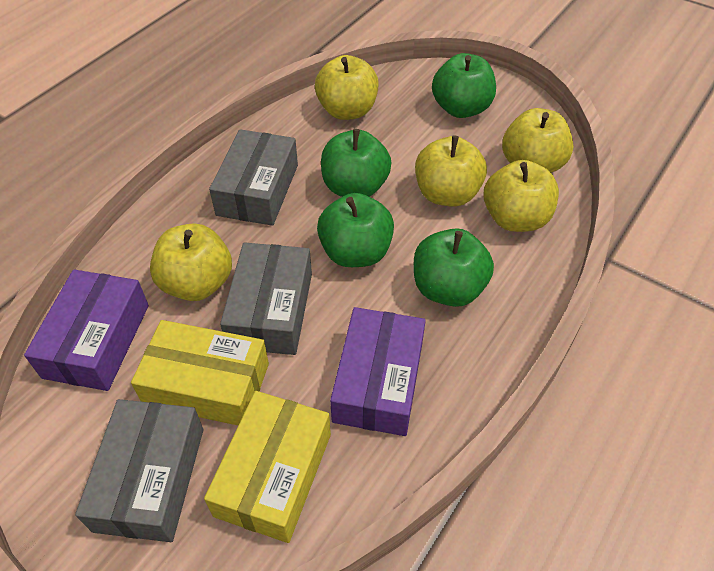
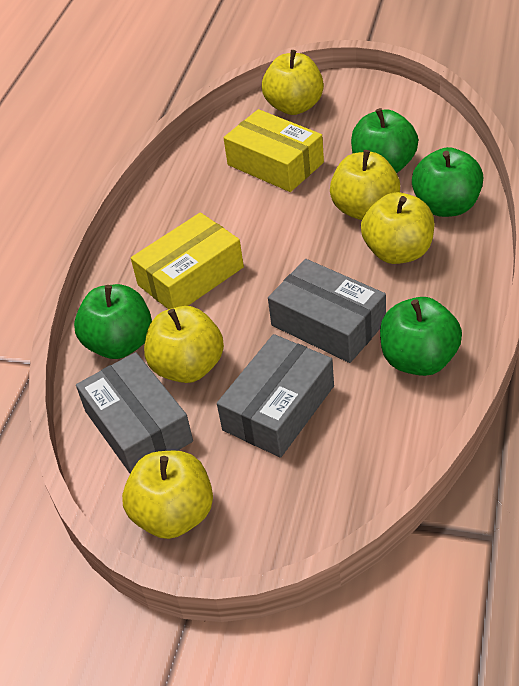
purple box: [24,270,149,391] [330,307,426,436] = 2 -> none = 0

